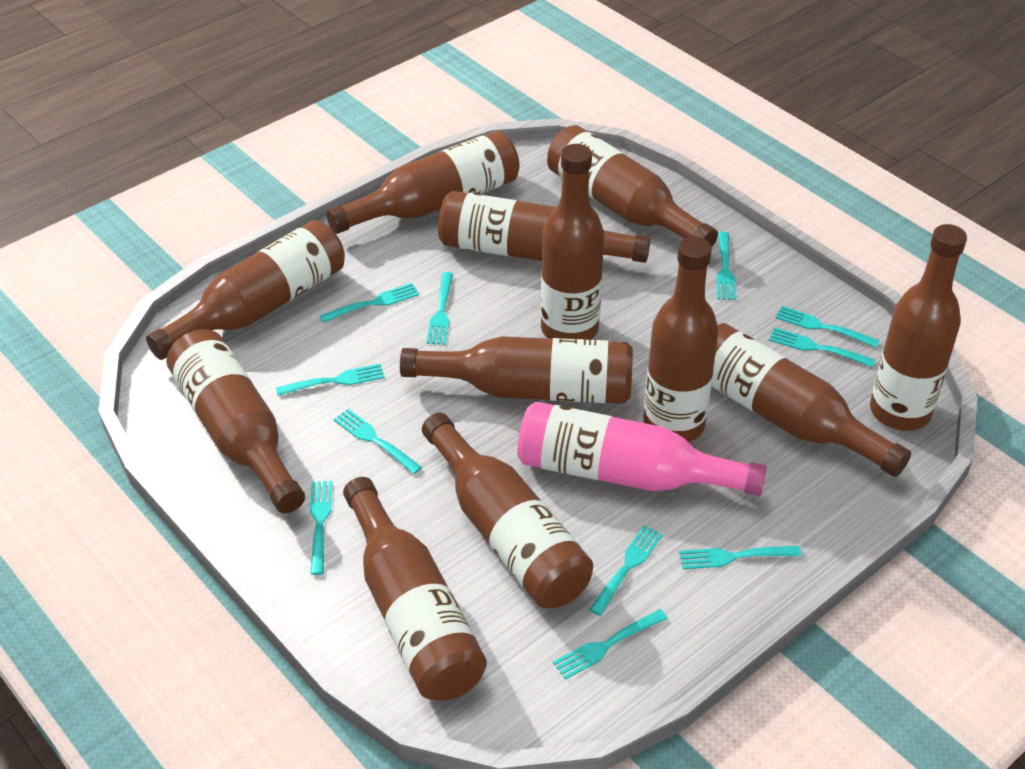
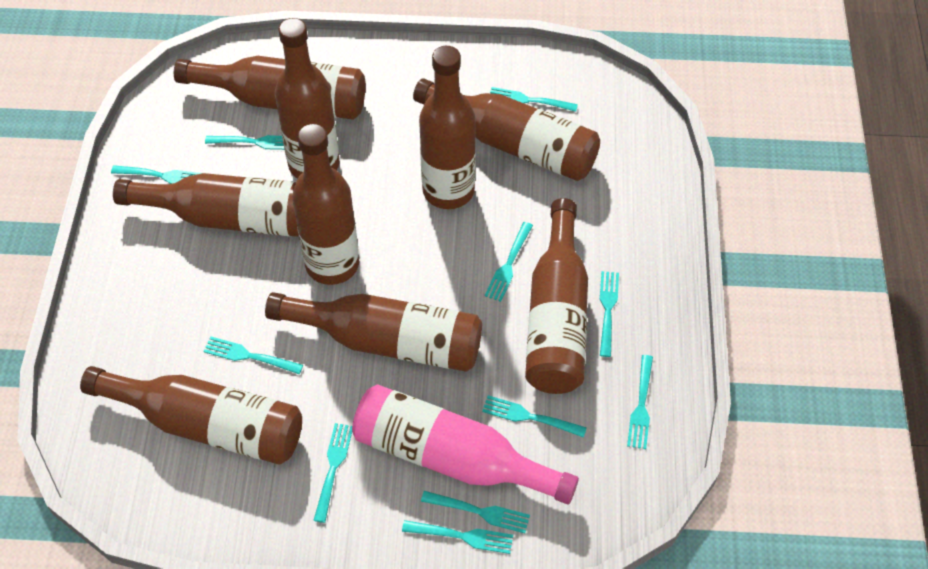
brown bottle: [146,220,345,360] [166,329,305,513] [326,131,520,234] [343,477,487,701] [400,336,633,404] [422,413,593,608] [438,191,651,263] [541,144,604,340] [547,125,718,247] [643,237,719,442] [712,323,911,477] [870,224,967,431] = 12 -> [80,366,302,465] [113,173,299,237] [174,56,365,120] [265,292,482,372] [275,18,339,179] [292,124,359,285] [413,78,600,181] [419,46,476,209] [525,198,588,394] = 9

